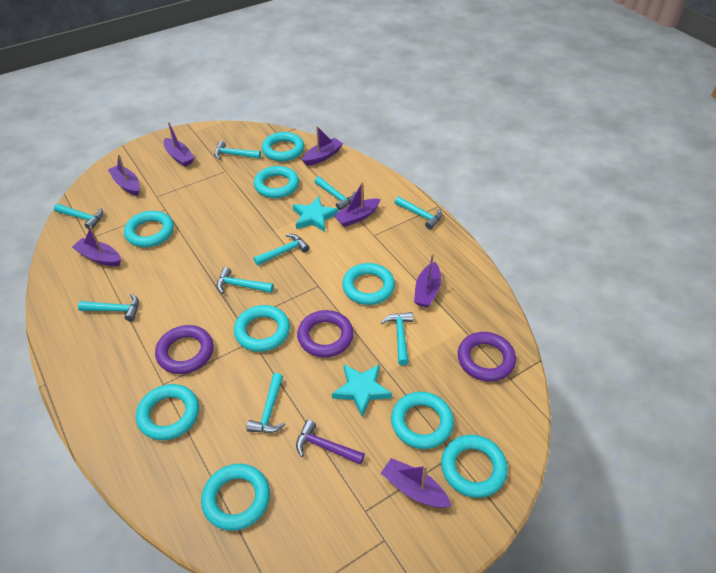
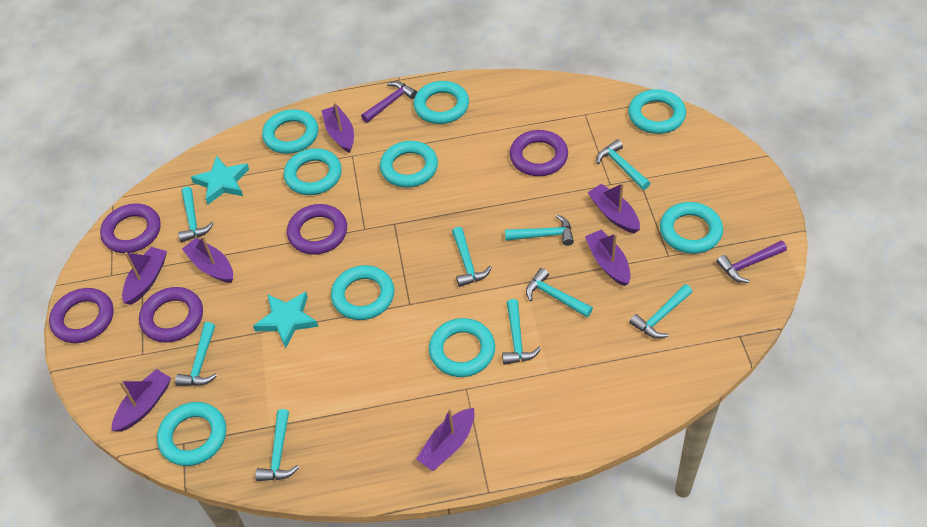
purple hammer: [296,420,365,465] = 1 -> [361,81,417,123] [716,241,787,283] = 2
purple ring: [155,325,213,374] [297,310,354,357] [458,332,516,382] = 3 -> [49,288,114,343] [100,203,161,253] [139,287,203,343] [287,204,347,255] [510,130,568,176] = 5

